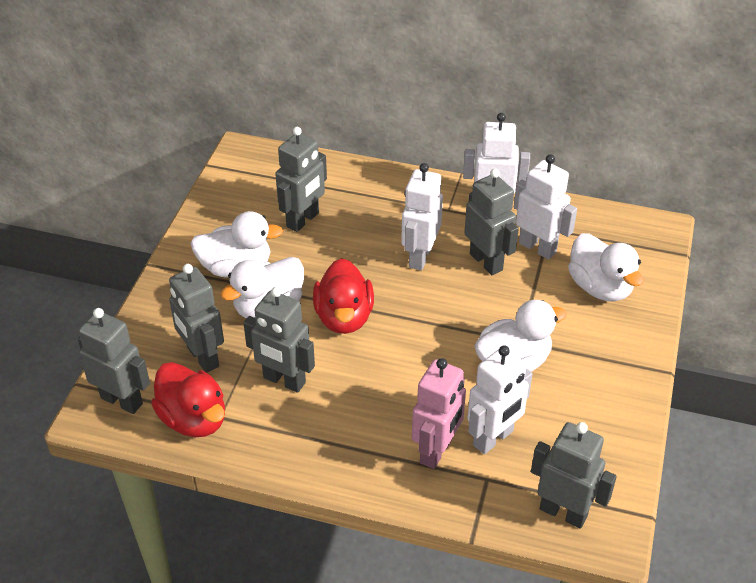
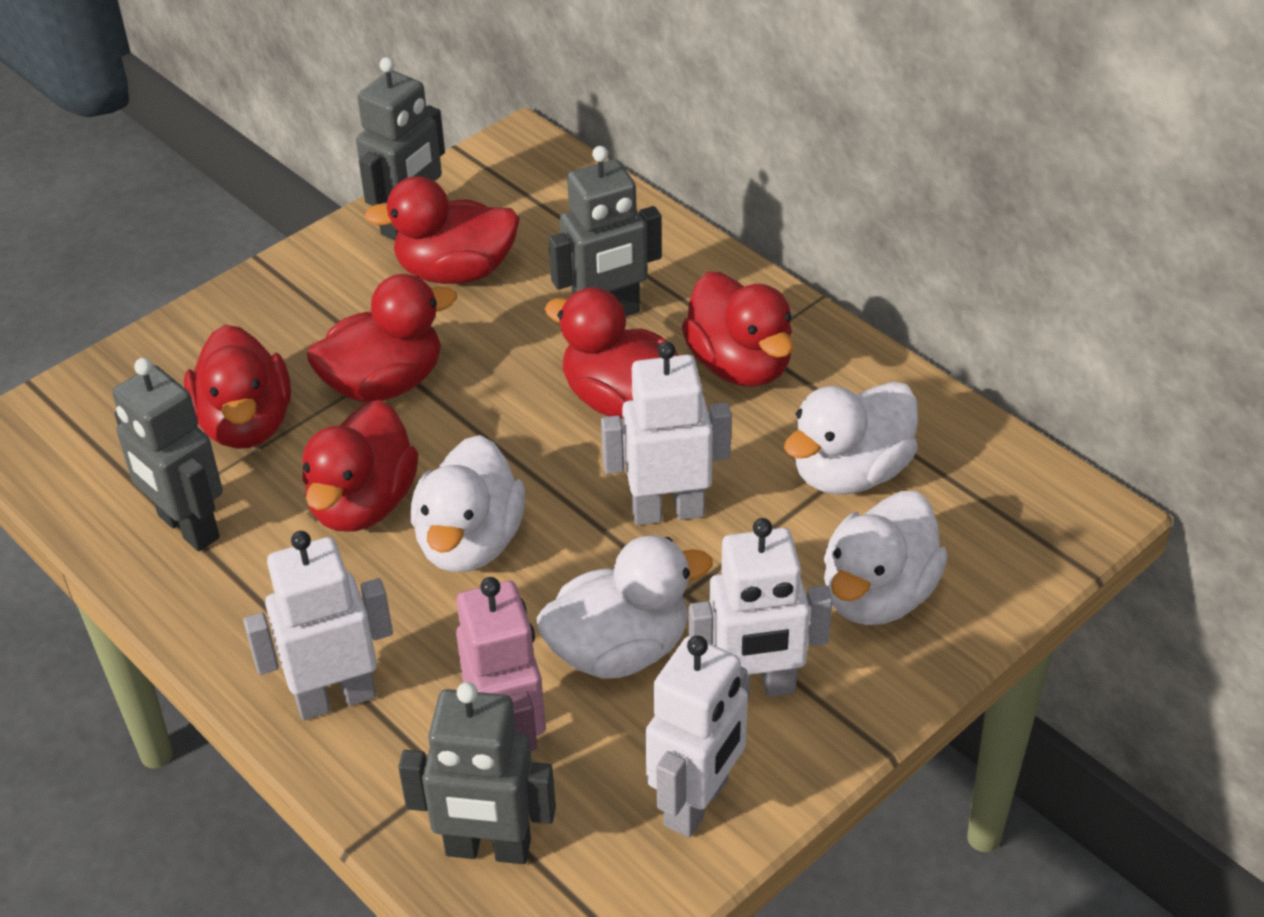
grey robot: [78,308,150,414] [169,264,224,373] [243,287,315,393] [275,127,327,232] [464,168,519,275] [531,422,617,528] = 6 -> [112,358,223,551] [356,57,445,241] [398,682,556,864] [548,146,662,317] = 4
red duck: [151,362,225,437] [313,258,374,334] = 2 -> [184,325,291,449] [302,400,419,532] [307,274,457,403] [364,176,520,284] [545,287,678,419] [682,272,794,387] = 6

